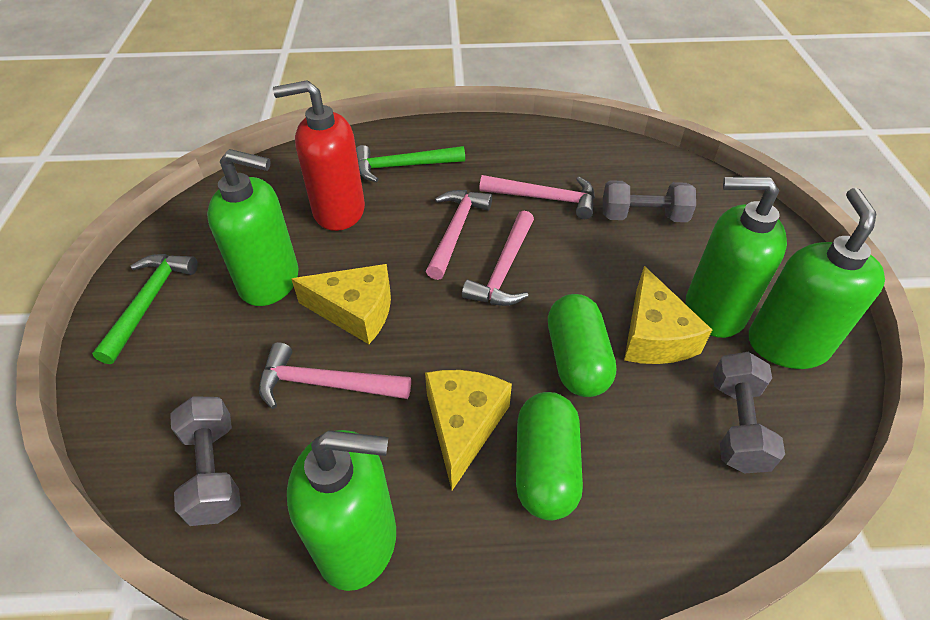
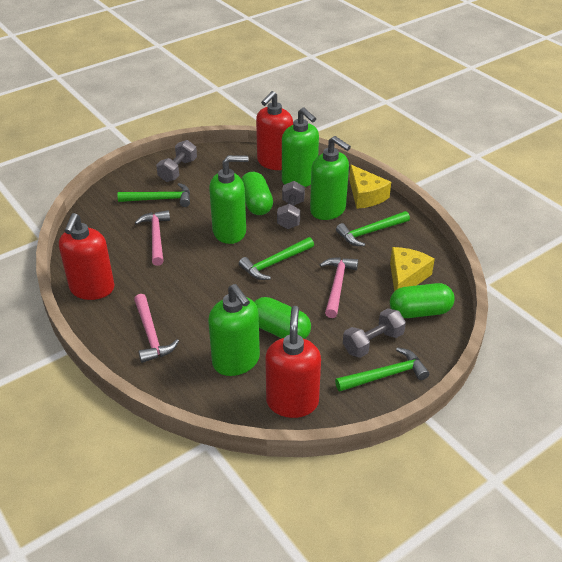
green capsule: [516,392,583,521] [548,294,616,397] = 2 -> [241,172,273,215] [254,297,311,339] [390,283,455,318] = 3
green hammer: [92,254,198,364] [356,145,465,182] = 2 -> [118,183,190,207] [239,237,314,280] [335,348,429,391] [336,211,410,246] = 4
pink hammer: [259,342,411,409] [426,190,492,280] [462,211,534,306] [479,175,595,219] = 4 -> [134,294,179,363] [135,210,170,266] [320,257,358,318] = 3
red soap dispenser: [273,80,365,231] = 1 -> [59,213,114,300] [256,91,293,170] [265,306,321,418] = 3
yellow cheese: [291,264,391,344] [425,370,512,490] [624,266,712,364] = 3 -> [349,165,391,209] [390,247,435,291] = 2

